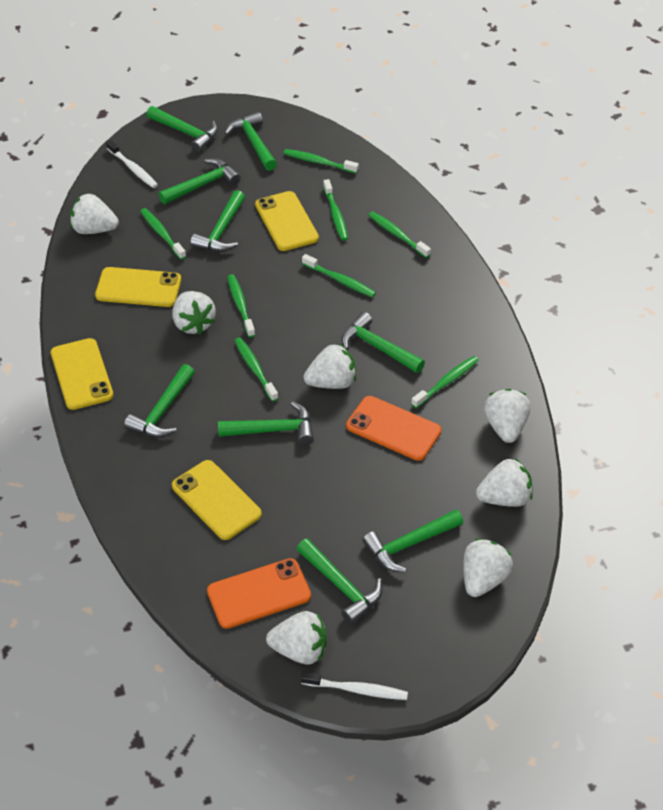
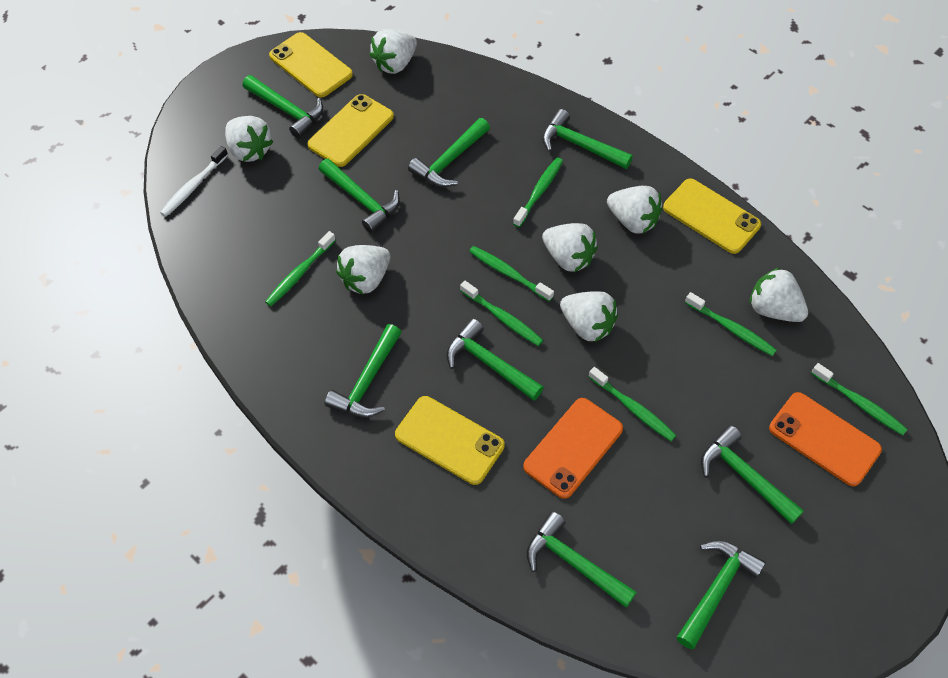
green toothbrush: [140,208,186,260] [227,274,255,338] [234,337,279,402] [283,149,359,173] [302,254,376,297] [323,179,348,241] [369,211,431,258] [411,356,479,408] = 8 -> [265,231,336,306] [460,281,543,346] [469,246,554,301] [513,157,563,227] [588,367,677,441] [685,292,777,356] [811,363,908,435] = 7
white toothbrush: [106,140,158,188] [301,672,408,700] = 2 -> [160,146,228,217] = 1

